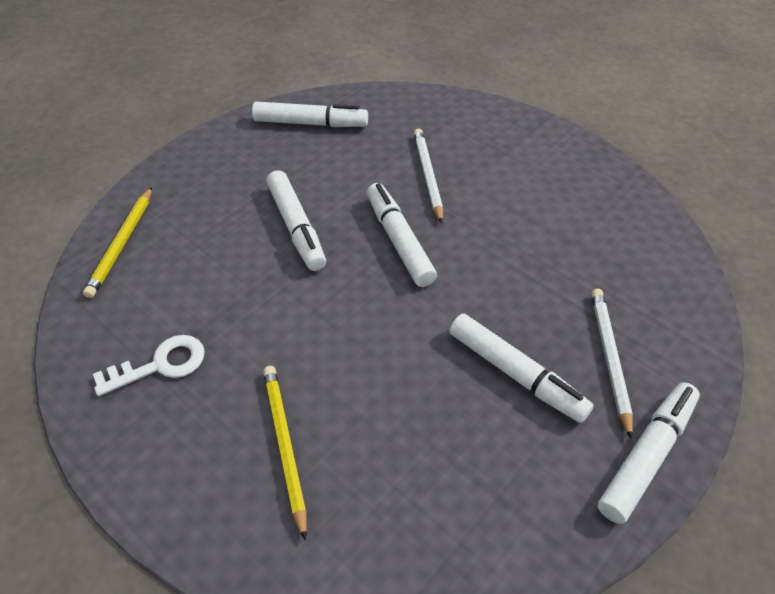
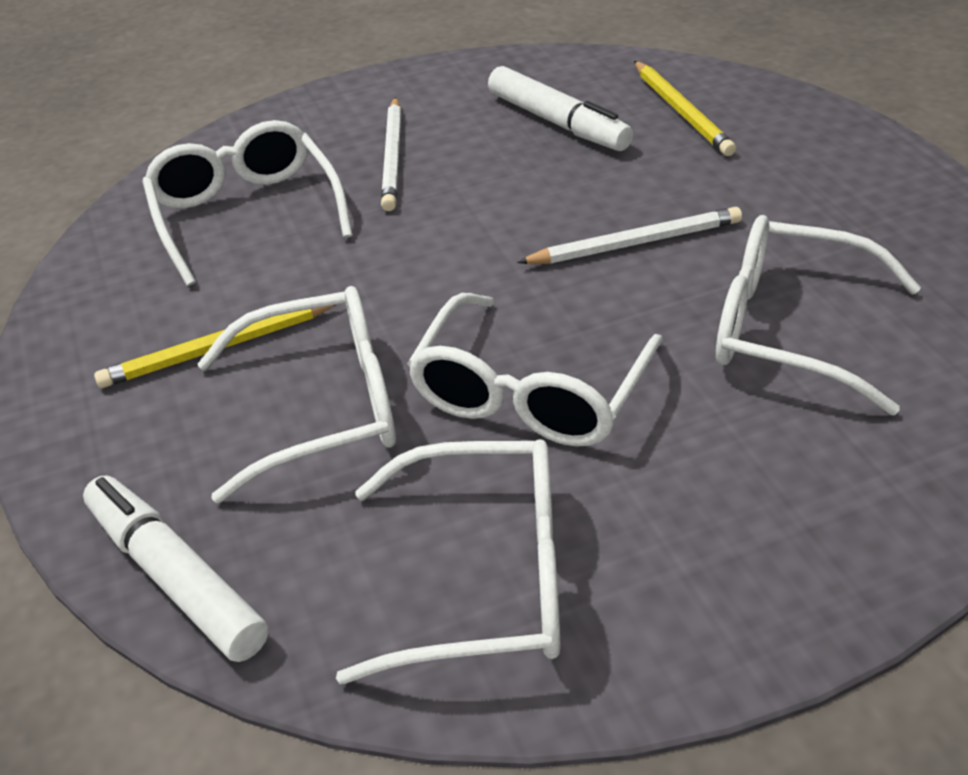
white glasses: none = 0 -> [142,120,353,286] [198,286,396,503] [336,439,560,685] [407,293,663,446] [716,215,921,415] = 5
white key: [93,335,205,396] = 1 -> none = 0
white marker: [252,102,368,127] [266,170,326,271] [367,183,437,287] [450,313,594,423] [598,382,700,524] = 5 -> [83,475,269,662] [488,66,633,151] = 2

